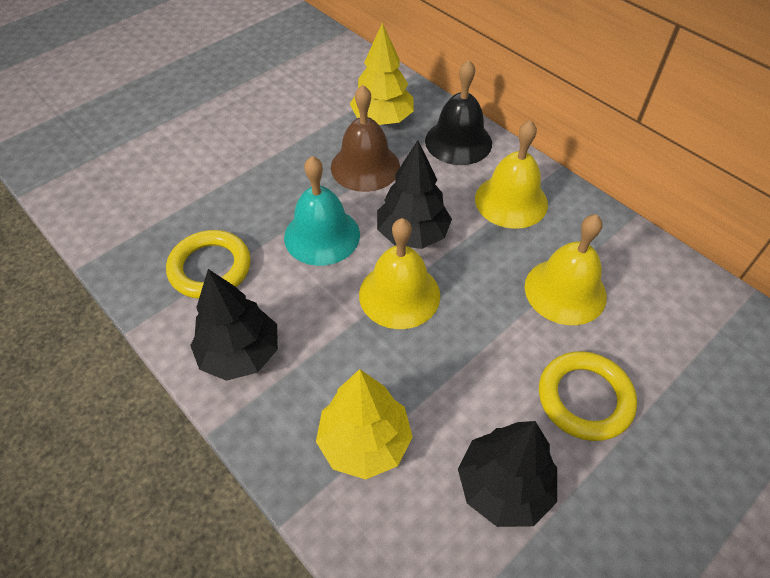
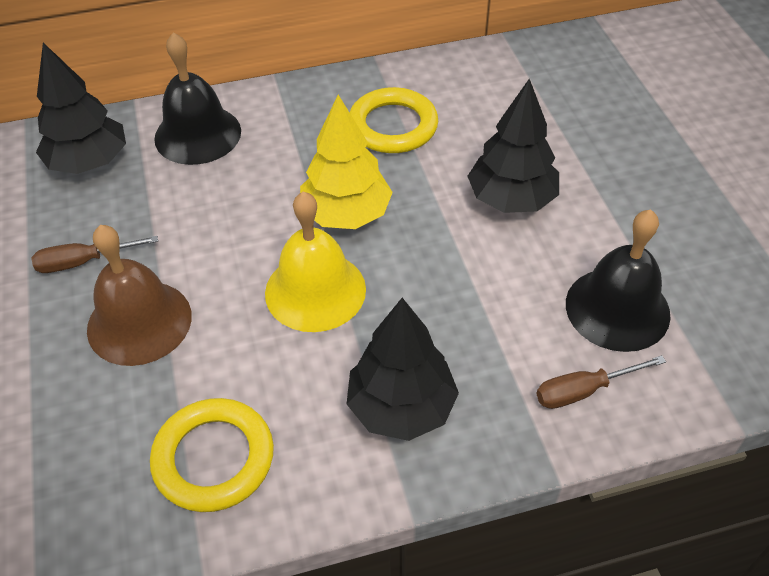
black bell: [425,60,492,165] = 1 -> [154,32,241,165] [566,209,671,352] = 2
brown screwdriver: none = 0 -> [31,236,158,273] [537,355,666,409] = 2
turquoise bell: [284,156,360,266] = 1 -> none = 0
yellow bell: [359,218,440,329] [475,120,548,229] [525,214,607,325] = 3 -> [265,191,366,332] = 1
yellow tree: [316,369,413,480] [350,23,414,125] = 2 -> [300,95,393,229] = 1

